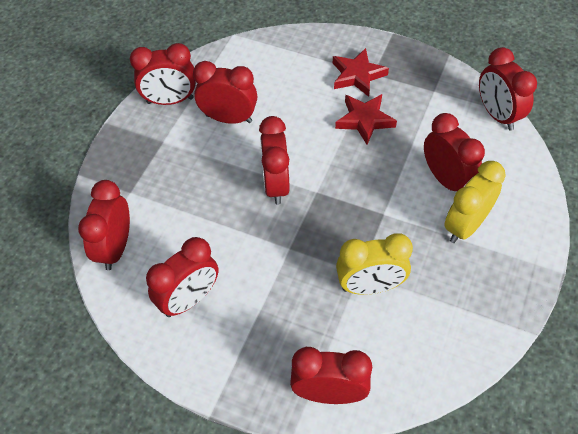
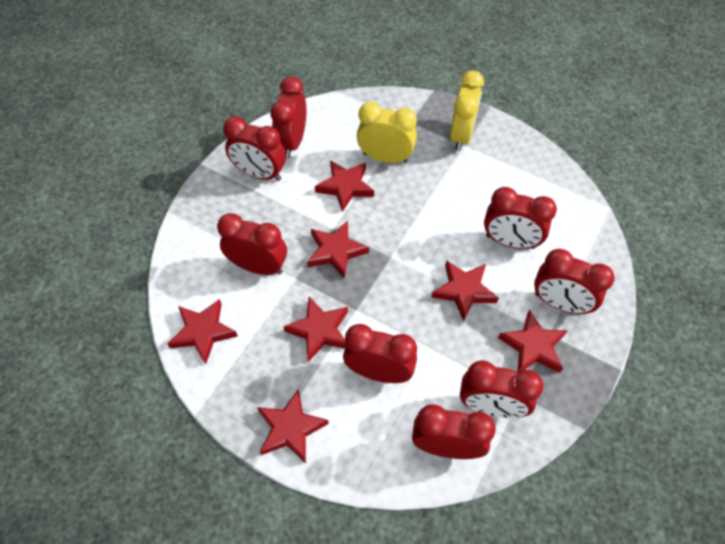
red star: [333,48,389,97] [335,94,397,144] = 2 -> [167,299,238,364] [257,389,329,463] [284,297,348,362] [307,221,369,279] [315,160,374,212] [431,260,499,322] [498,310,568,373] = 7

